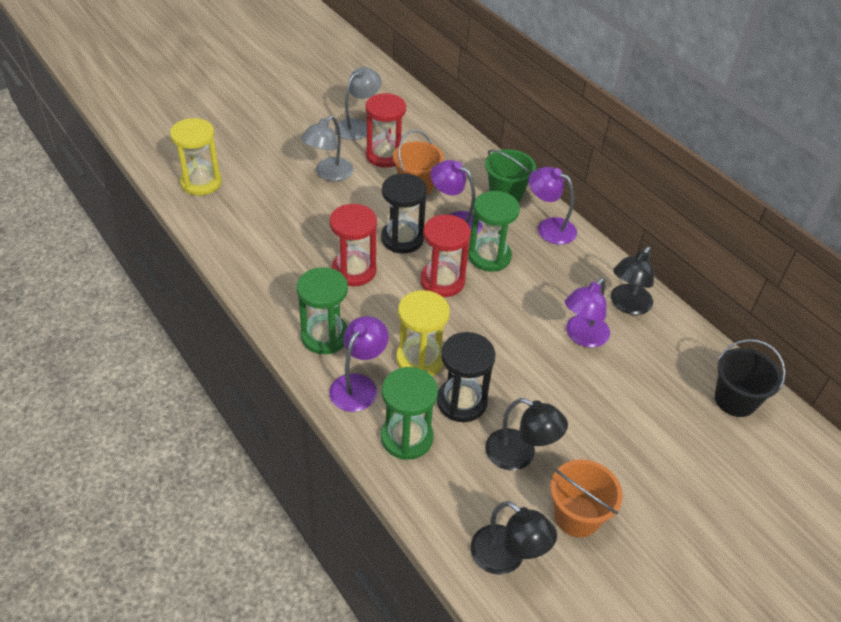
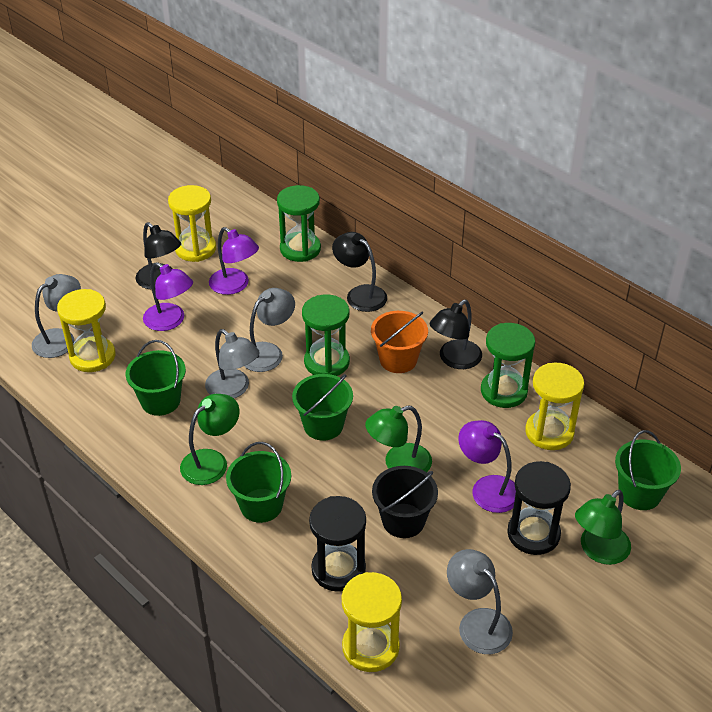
green bucket: [485,149,536,202] = 1 -> [125,340,186,416] [226,442,291,523] [292,374,353,441] [615,430,681,510] = 4
green lamp: none = 0 -> [180,394,239,485] [365,405,432,472] [575,490,631,565] = 3
grey lamp: [301,116,353,181] [335,67,382,140] = 2 -> [32,274,81,358] [205,329,260,398] [244,288,295,372] [447,549,513,654] = 4
orange bucket: [393,130,444,195] [550,459,623,537] = 2 -> [371,311,428,373] = 1
purple lamp: [329,316,389,412] [430,160,483,237] [529,167,577,245] [565,278,610,347] = 4 -> [143,262,193,331] [209,227,259,295] [458,420,516,513] = 3
red hourglass: [329,204,377,286] [365,93,406,168] [420,215,471,297] = 3 -> none = 0
yellow hourglass: [170,118,222,196] [396,290,450,376] = 2 -> [57,289,115,372] [168,185,216,262] [342,572,402,672] [525,363,584,450] = 4

